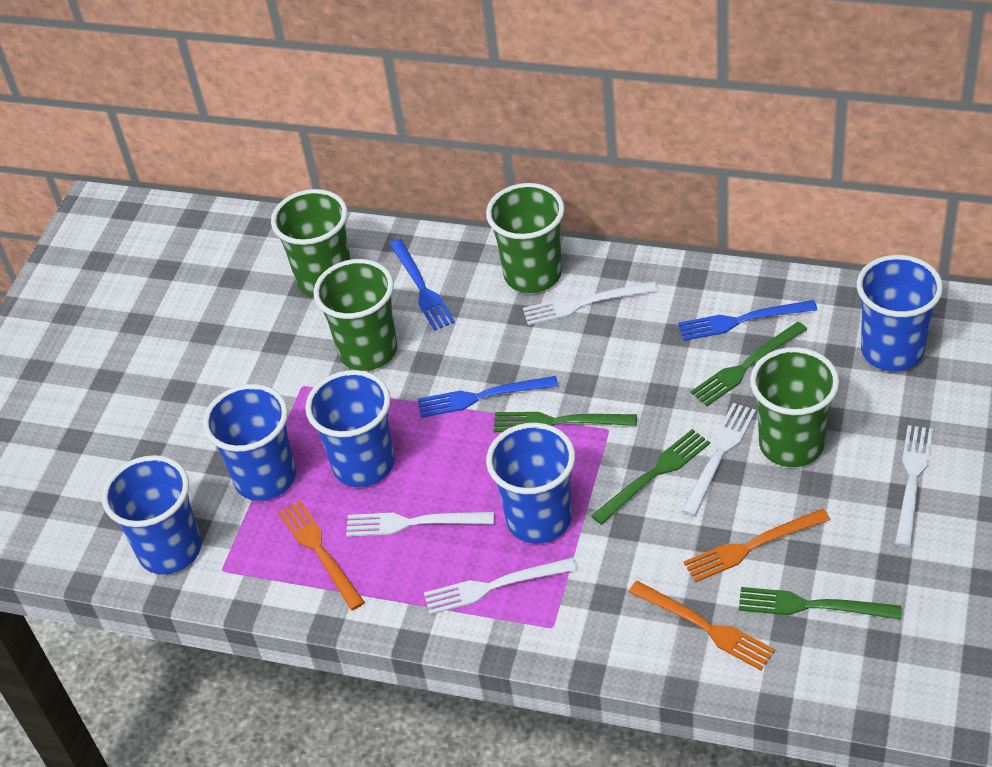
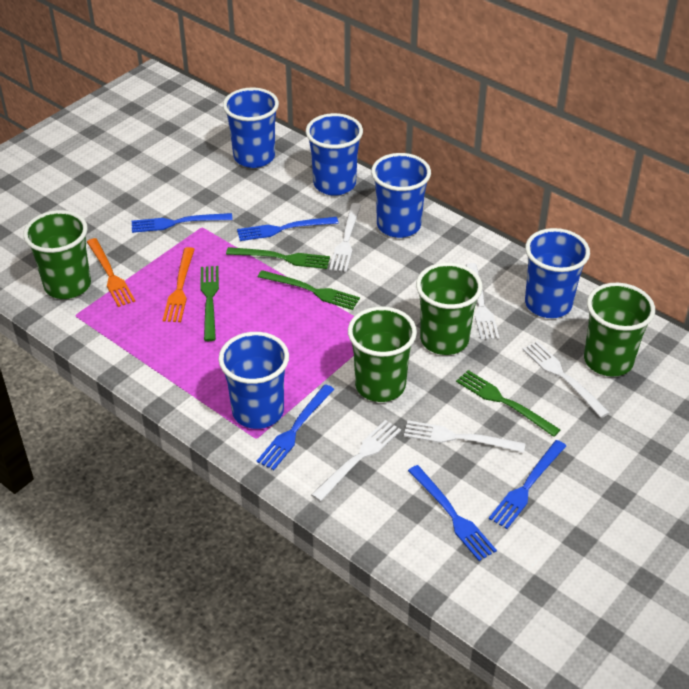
blue fork: [389,239,455,331] [418,376,558,418] [678,300,817,341] = 3 -> [132,213,233,233] [237,217,338,241] [257,384,334,470] [408,465,497,561] [489,440,566,529] = 5
orange fork: [279,501,365,610] [629,581,775,670] [684,508,830,582] = 3 -> [87,238,135,307] [163,247,195,322] = 2

